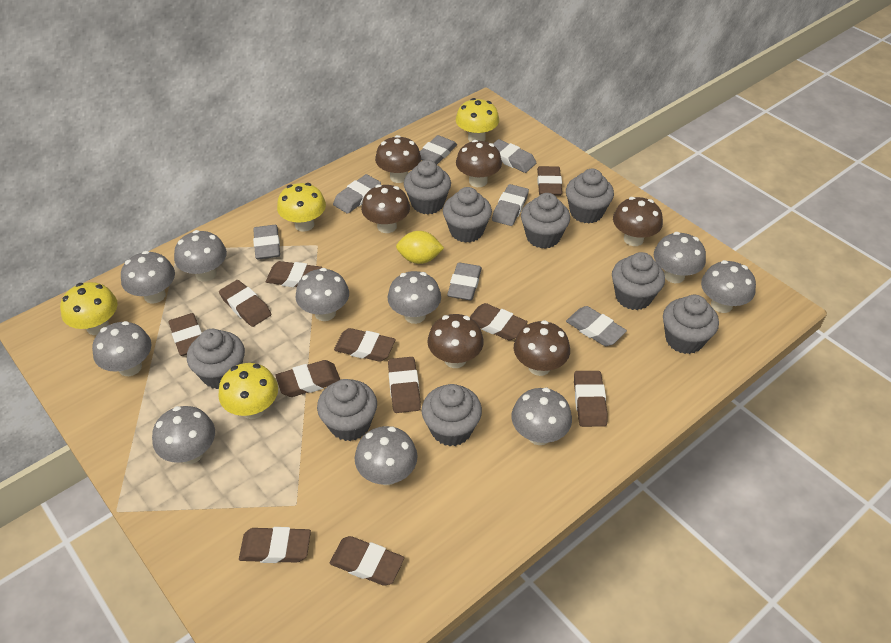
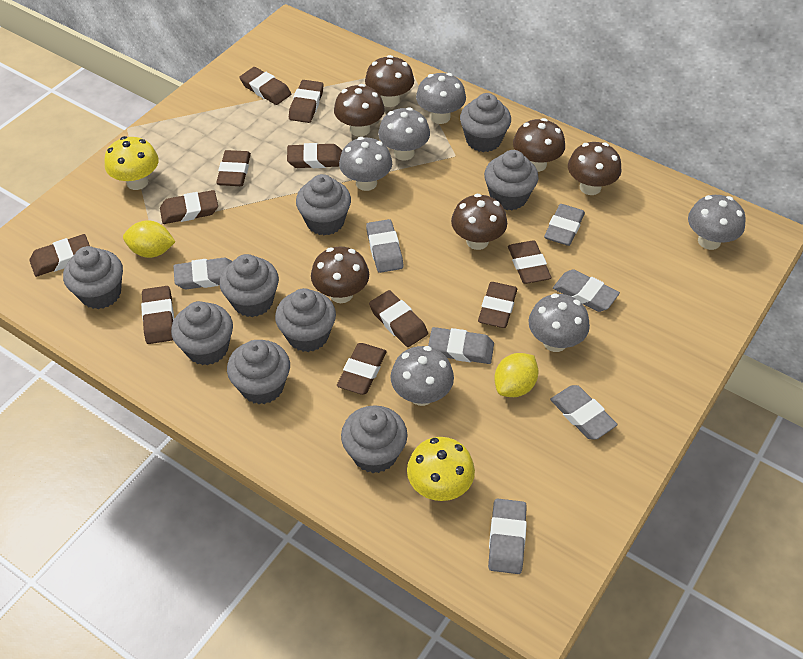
grey mushroom: [92,321,152,376] [121,251,175,304] [152,406,215,464] [174,230,227,282] [295,268,349,321] [355,426,417,485] [388,271,441,324] [511,387,572,445] [654,232,706,283] [701,260,756,313] = 10 -> [339,137,392,191] [378,107,430,160] [391,346,454,406] [416,73,466,124] [528,293,590,352] [688,195,746,250] = 6
yellow lemon: [396,231,444,264] = 1 -> [123,220,176,258] [494,353,539,397] = 2
yellow mushroom: [60,282,118,335] [218,363,278,419] [277,183,326,232] [456,98,499,142] = 4 -> [104,136,159,190] [407,437,475,501] = 2

